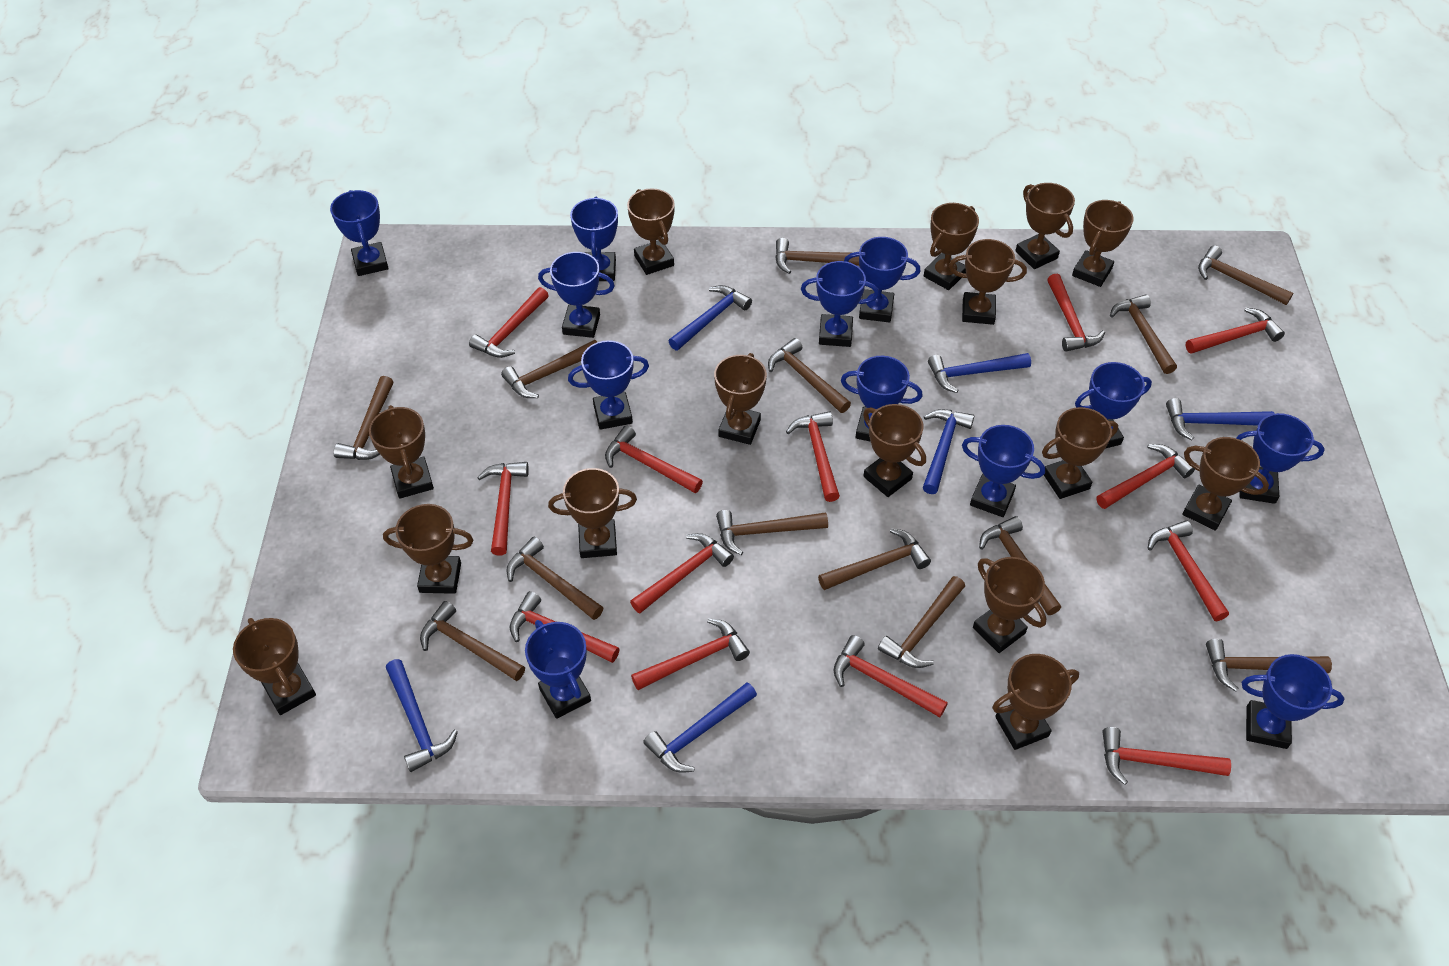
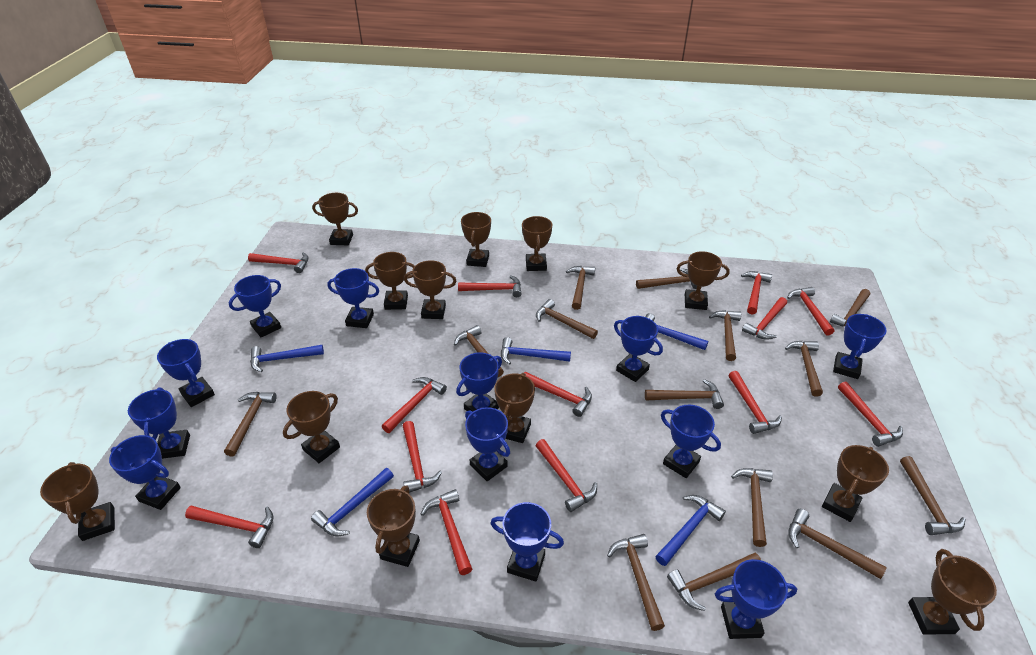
blue hammer: [386,659,458,772] [643,682,757,773] [669,285,752,350] [923,409,974,494] [928,353,1031,393] [1166,398,1275,440] = 6 -> [250,345,324,372] [311,468,394,536] [501,337,571,365] [645,313,708,350] [655,495,726,566] = 5
brown hammer: [333,376,394,460] [420,601,525,681] [501,340,597,398] [506,537,603,620] [716,510,828,555] [768,338,851,413] [775,238,859,274] [818,528,931,590] [878,576,965,668] [979,516,1061,615] [1110,294,1177,374] [1198,245,1293,305] [1206,639,1332,691] = 13 -> [224,392,277,457] [454,325,504,377] [536,299,598,339] [566,266,595,310] [607,534,665,631] [636,268,697,289] [645,379,724,409] [667,553,761,611] [709,310,741,361] [731,468,773,547] [785,341,823,397] [788,509,886,579] [830,289,870,327] [900,456,966,535] = 14
brown trophy: [233,618,316,715] [369,405,434,498] [383,504,473,594] [548,468,637,558] [627,188,675,275] [714,353,767,445] [863,404,926,497] [924,203,979,290] [949,239,1027,325] [973,557,1047,653] [992,654,1079,750] [1015,183,1075,269] [1042,407,1118,499] [1072,200,1134,287] [1182,437,1269,531] = 15 -> [40,462,115,541] [283,391,340,463] [312,193,358,245] [365,252,415,310] [367,485,420,567] [404,260,457,319] [461,212,491,267] [494,373,535,443] [522,216,552,271] [676,251,730,310] [822,445,889,522] [908,549,997,635] = 12

